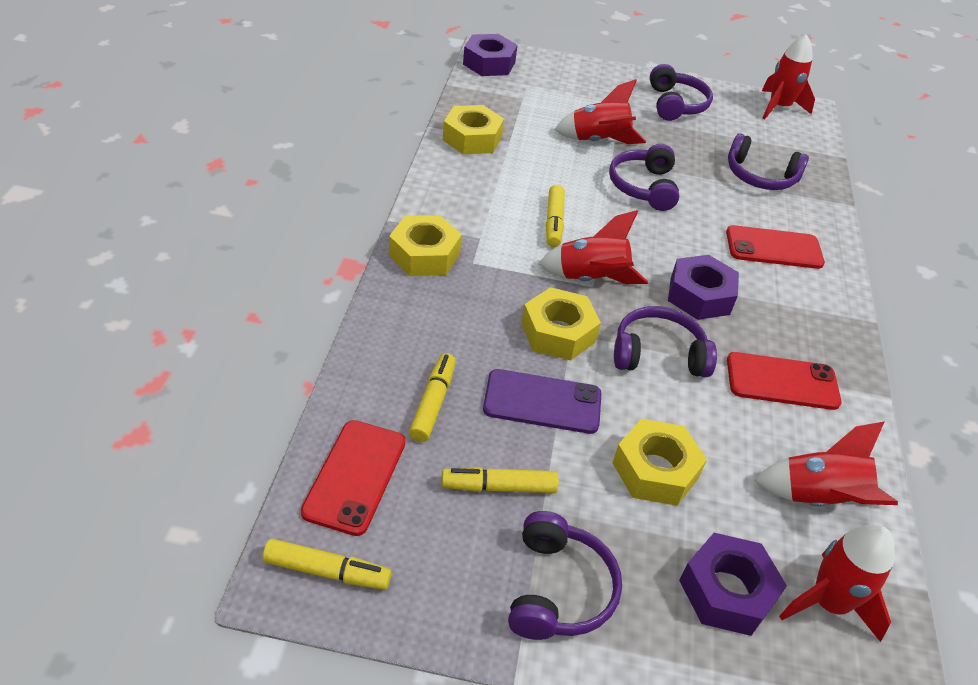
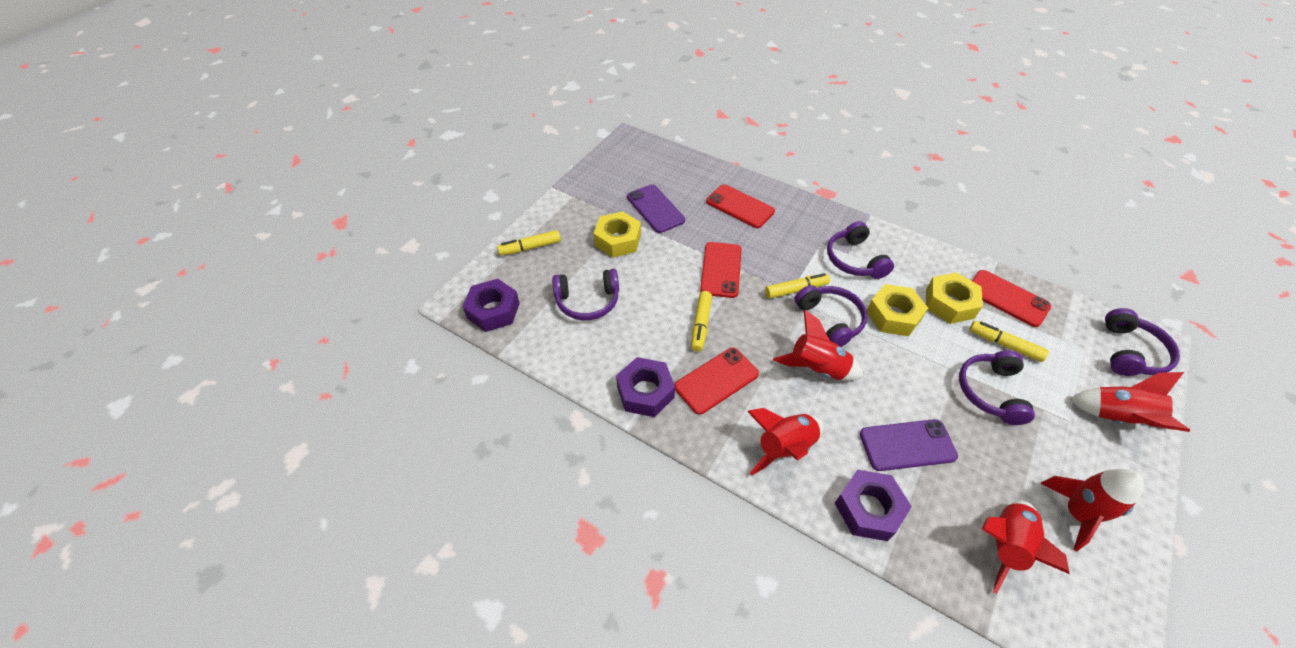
purple phone: [483,369,602,434] = 1 -> [627,184,685,233] [860,419,958,471] = 2
red phone: [301,420,406,536] [726,225,825,269] [727,352,842,410] = 3 -> [674,347,759,415] [700,242,742,298] [706,184,775,228] [972,270,1051,327] = 4
yellow nut: [389,215,462,276] [443,105,504,155] [521,287,601,360] [613,419,707,506] = 4 -> [594,211,641,258] [867,284,928,336] [926,272,983,324] = 3

